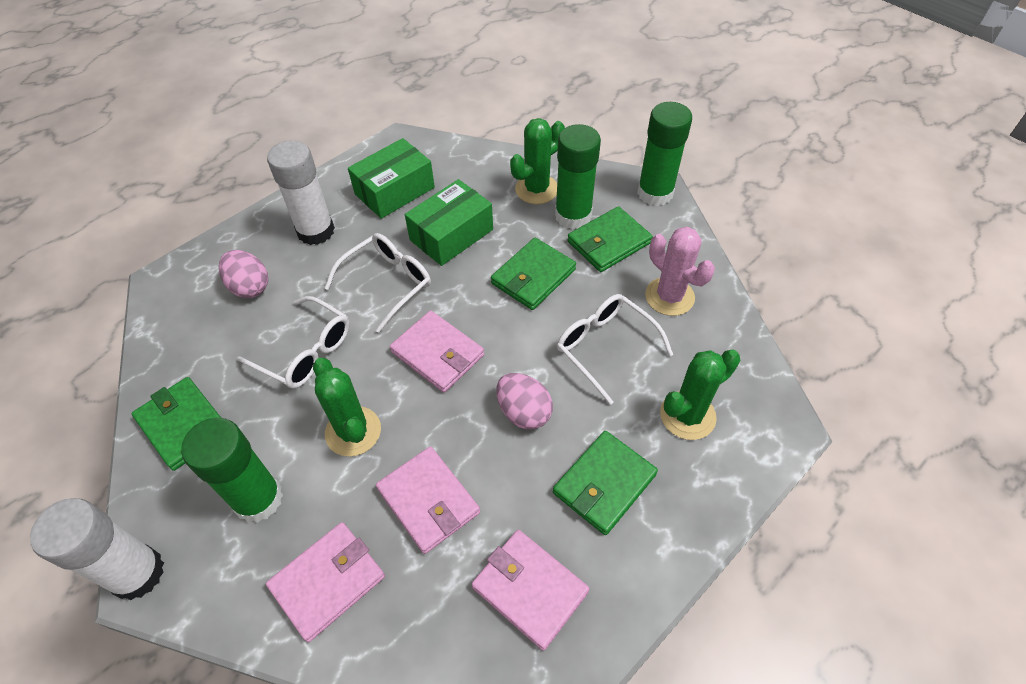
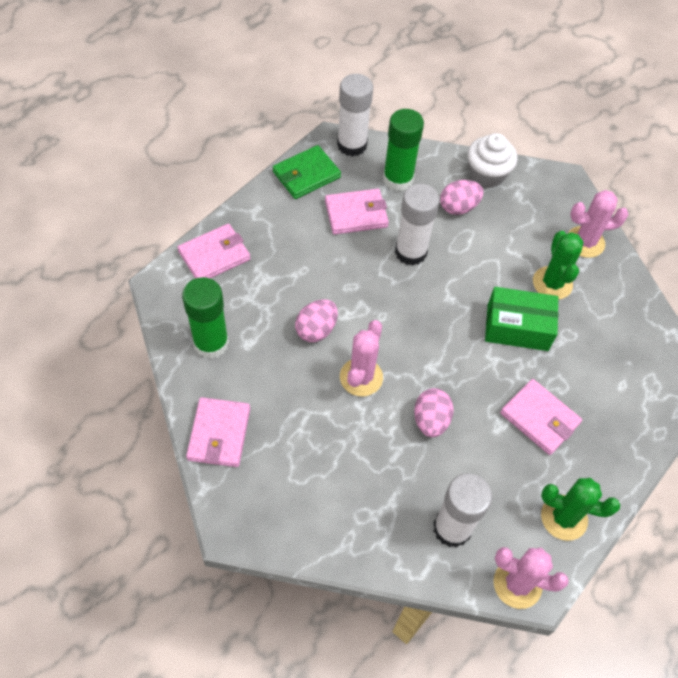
green box: [348,138,435,219] [405,179,493,266] = 2 -> [485,287,558,351] = 1
green cactus: [313,358,381,456] [510,118,565,204] [660,349,740,440] = 3 -> [533,231,584,300] [541,478,620,541] = 2
green glue stick: [181,418,283,522] [555,124,601,230] [637,102,692,206] = 3 -> [182,277,229,359] [383,109,424,191] = 2
green wallet: [132,377,221,471] [491,238,576,310] [553,431,658,535] [568,206,653,272] = 4 -> [273,145,341,199] = 1
pink cactus: [645,227,715,316] = 1 -> [340,320,383,396] [493,547,569,609] [568,190,629,258] = 3
pink egg: [219,250,268,298] [496,373,553,429] = 2 -> [295,299,338,342] [414,388,454,437] [440,180,483,215] = 3
white cupcake: none = 0 -> [467,133,518,188] = 1
white glasses: [237,296,350,389] [325,233,431,333] [557,294,673,405] = 3 -> none = 0
white glue stick: [30,498,164,600] [267,140,335,245] = 2 -> [337,74,373,157] [395,184,440,266] [433,473,492,548] = 3

